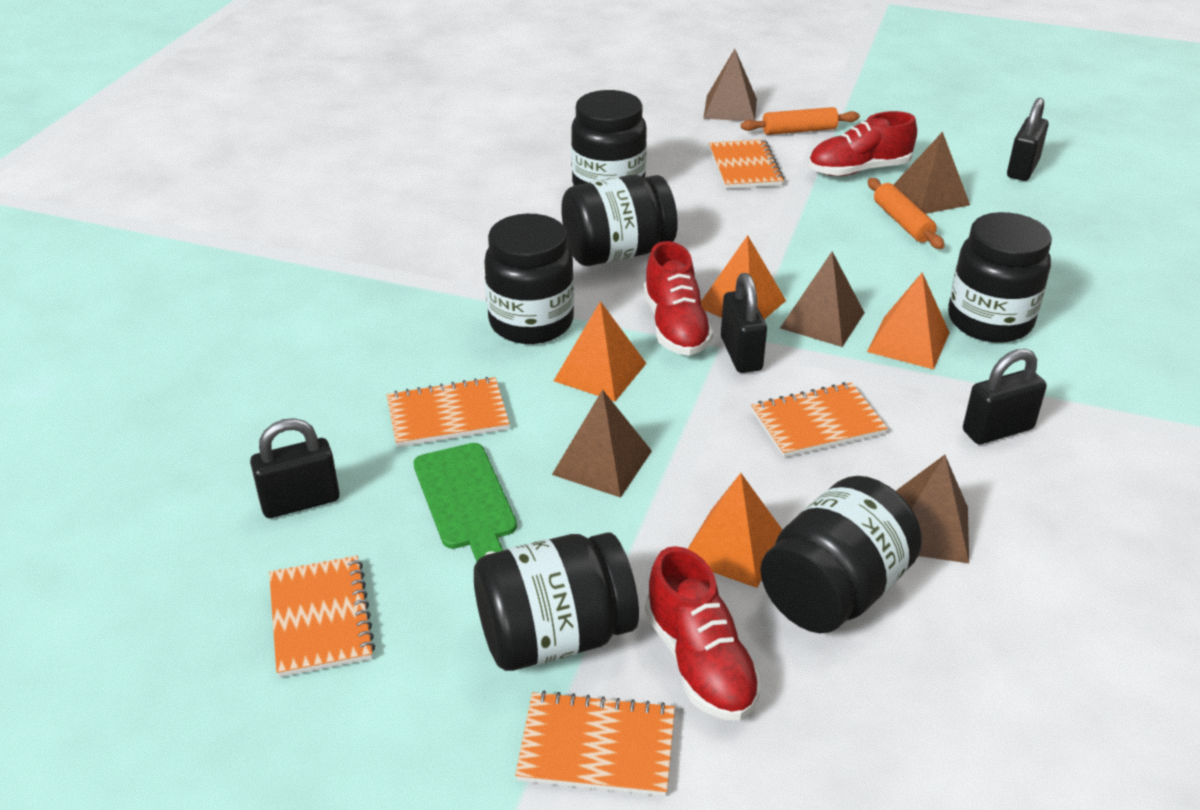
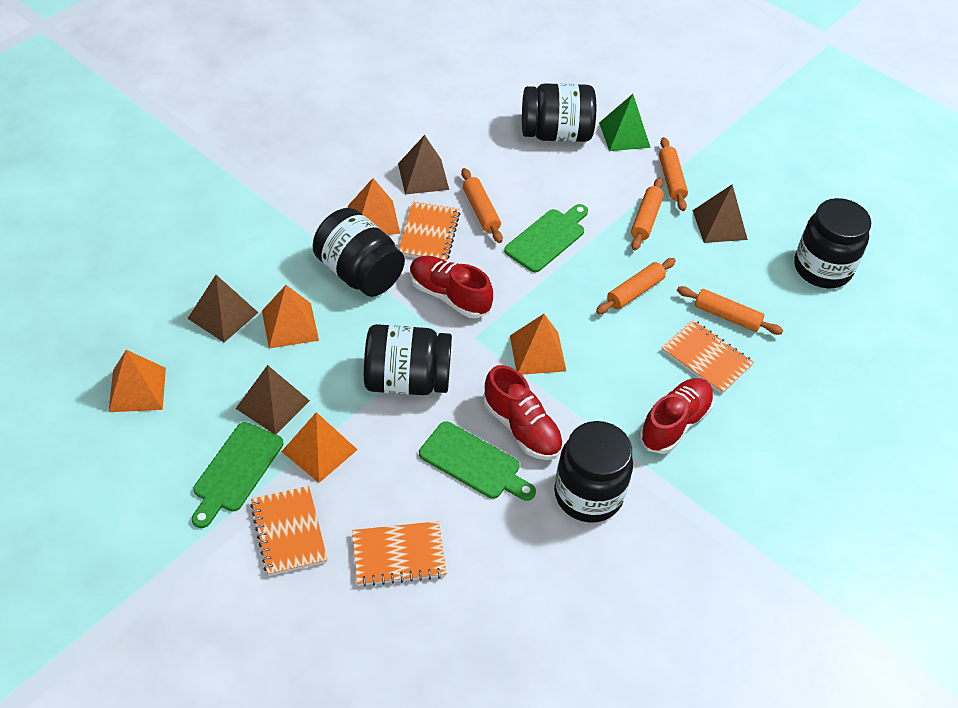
black jar: [474,532,639,671] [484,214,574,344] [561,175,678,266] [571,90,647,185] [760,476,922,633] [948,212,1052,343] = 6 -> [313,208,405,297] [364,324,452,395] [522,83,596,142] [554,421,633,523] [794,198,871,288] = 5
black padlock: [250,418,340,518] [721,273,767,373] [963,349,1047,444] [1007,98,1049,181] = 4 -> none = 0
brown pyramid: [552,390,652,498] [703,49,757,121] [780,252,865,347] [894,132,970,214] [896,455,969,563] = 5 -> [187,275,259,343] [235,365,310,434] [398,135,449,194] [692,184,748,243] = 4
green cutting board: [413,443,517,562] = 1 -> [192,422,283,528] [419,421,536,501] [504,204,588,272] = 3
green pyramid: none = 0 -> [599,94,651,151] = 1
orange notebook: [269,556,375,677] [387,377,510,447] [515,691,675,796] [709,139,784,189] [751,382,888,458] = 5 -> [250,486,328,576] [352,521,447,587] [399,201,460,261] [661,320,754,394] = 4
orange pyramid: [554,301,647,401] [688,473,782,588] [701,235,786,319] [867,272,950,369] = 4 -> [109,350,166,412] [262,285,319,349] [281,412,358,483] [348,178,400,235] [510,314,566,375] = 5
orange rolling pin: [741,107,860,135] [868,178,945,249] = 2 -> [461,168,503,243] [596,258,676,314] [631,177,664,250] [659,137,688,211] [677,286,783,335] = 5

